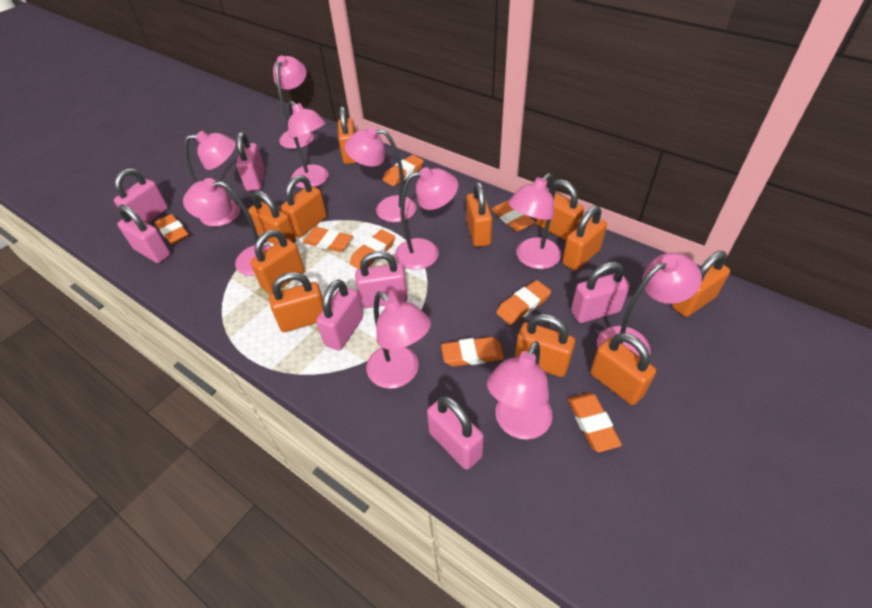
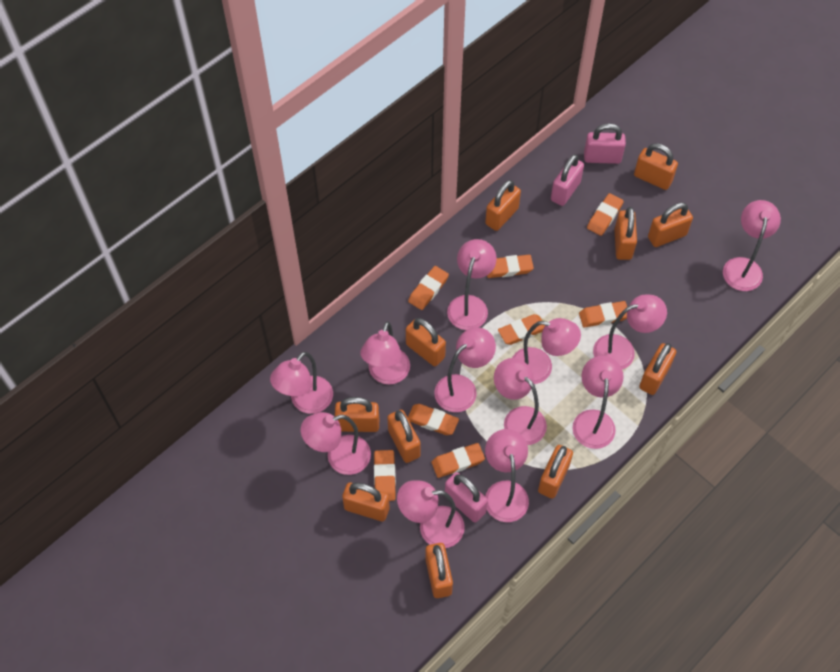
pink lamp: [183,178,272,276] [184,131,240,227] [273,56,314,149] [288,100,328,188] [345,127,416,222] [366,291,431,389] [395,167,458,270] [487,341,552,440] [508,173,561,269] [597,253,702,356] = 10 -> [270,352,333,414] [301,412,371,475] [360,321,410,384] [397,480,465,548] [434,327,496,412] [447,239,497,330] [485,429,529,522] [494,358,547,445] [512,318,581,384] [572,356,624,449] [593,294,667,369] [723,200,781,291] = 12
pink padlock: [114,168,168,223] [117,204,171,263] [236,132,265,191] [316,279,363,350] [355,251,408,308] [427,396,484,470] [571,262,630,323] = 7 -> [445,472,488,522] [551,154,584,206] [584,123,626,164] = 3

